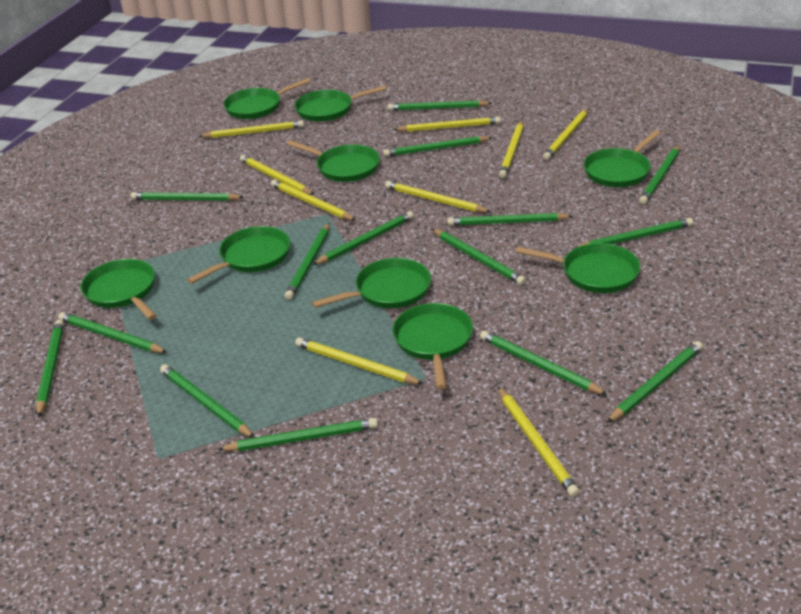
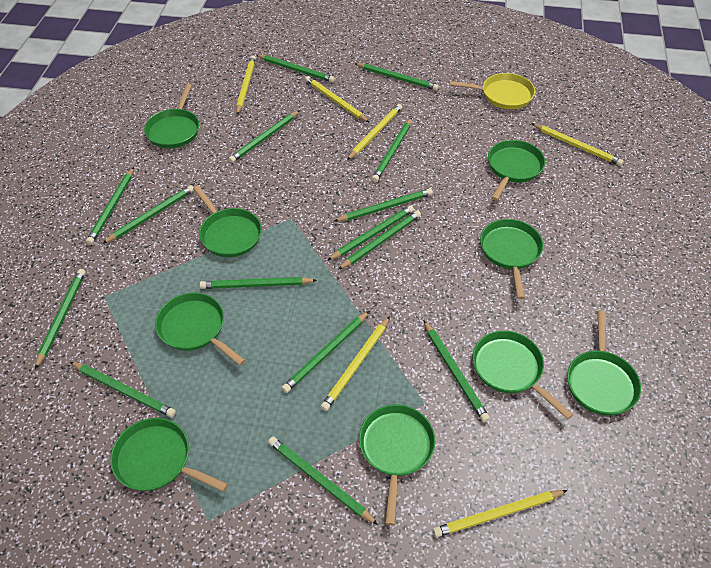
yellow pan: none = 0 -> [449,73,535,109] = 1
yellow pencil: [198,120,304,138] [240,155,314,195] [271,179,356,221] [295,337,424,384] [385,181,491,213] [393,117,501,132] [498,387,580,497] [499,120,523,178] [543,108,589,160] = 9 -> [236,56,256,115] [305,76,369,122] [321,316,390,411] [347,104,402,160] [433,490,568,537] [532,124,624,166] = 6

